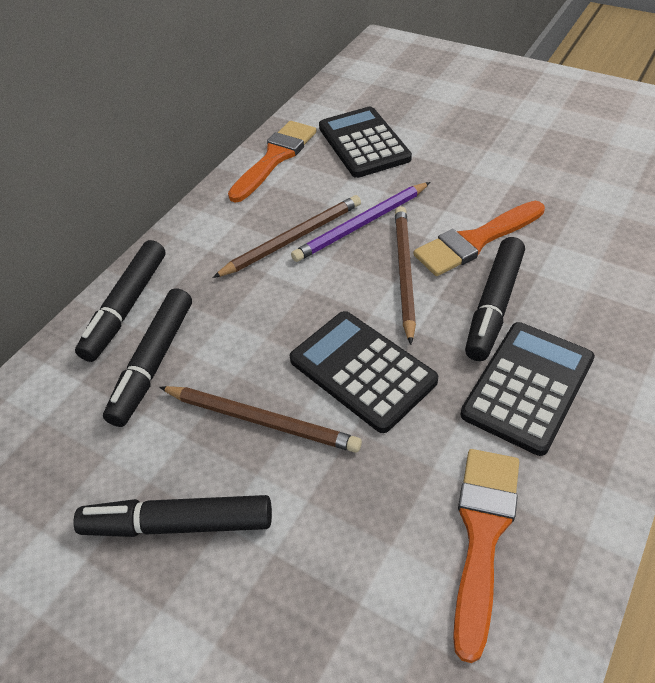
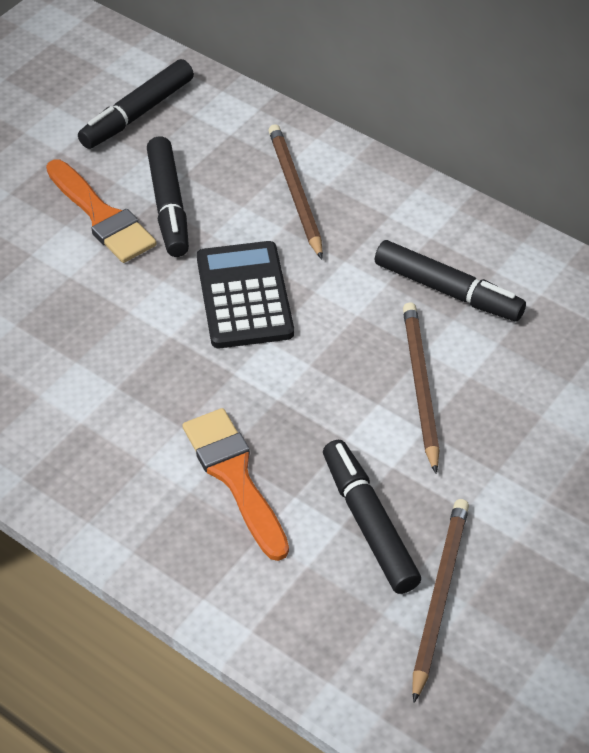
black calculator: [290,311,438,433] [319,106,412,178] [461,322,595,456] = 3 -> [197,241,294,348] = 1
orange brush: [228,121,316,202] [413,201,545,276] [453,449,519,663] = 3 -> [46,159,157,263] [182,408,289,561] = 2
purple pencil: [291,182,430,262] = 1 -> none = 0

